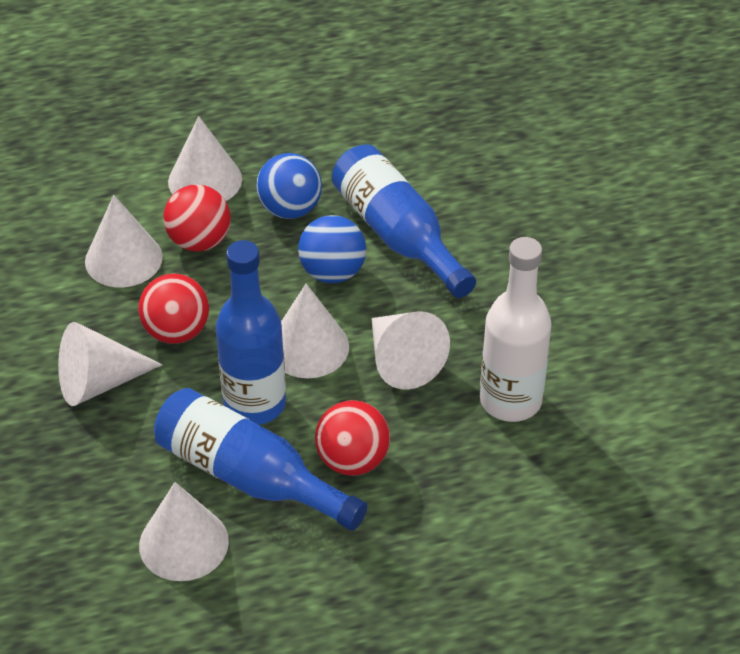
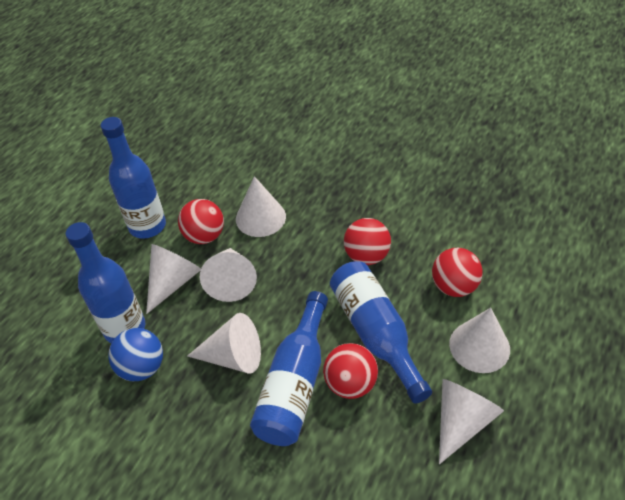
blue ball: [256,153,322,219] [298,215,366,283] = 2 -> [108,328,163,381] = 1
blue bottle: [154,388,367,531] [216,240,286,425] [332,144,476,298] = 3 -> [66,222,145,343] [101,117,166,239] [250,291,328,446] [330,261,432,404] = 4
red ball: [138,274,209,344] [164,184,231,252] [315,400,390,476] = 3 -> [178,199,224,244] [323,343,378,399] [344,218,391,265] [432,248,483,297] = 4
white bottle: [480,237,552,422] = 1 -> none = 0

